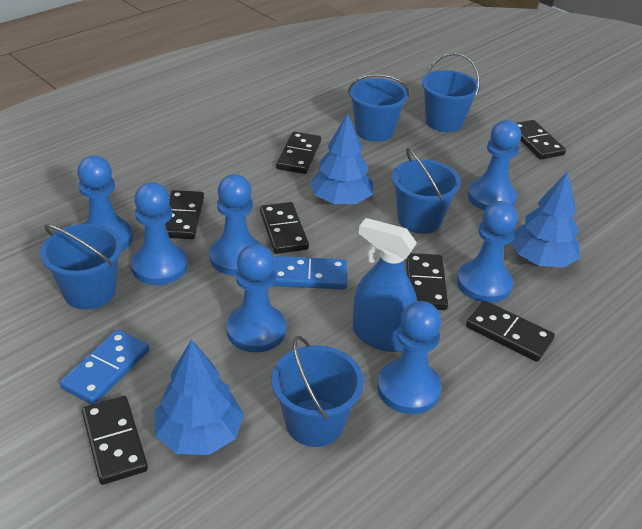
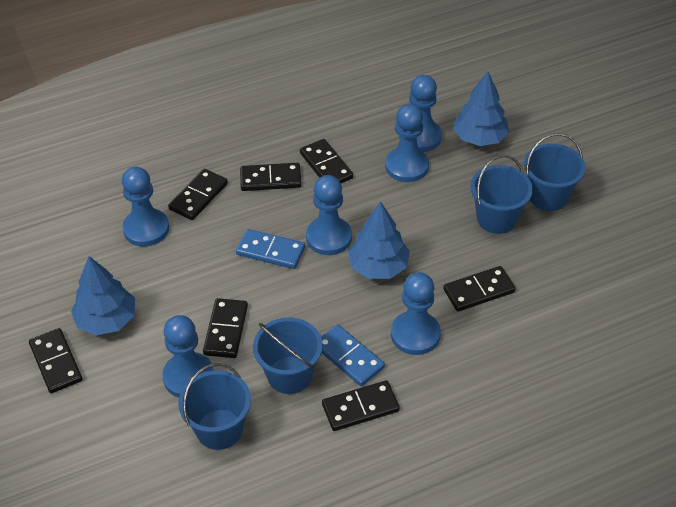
blue bucket: [40,224,122,310] [272,336,364,447] [348,74,409,142] [392,148,461,234] [422,53,480,132] = 5 -> [178,363,251,450] [253,317,323,394] [470,155,533,234] [524,133,586,211] = 4
blue pawn: [77,156,133,252] [131,182,188,285] [209,174,261,276] [226,244,286,353] [377,301,441,414] [457,201,518,303] [468,120,521,211] = 7 -> [122,167,169,246] [162,315,214,397] [306,175,352,255] [385,104,429,182] [391,272,441,355] [399,75,442,152] = 6
blue spray bottle: [353,218,417,352] = 1 -> none = 0

